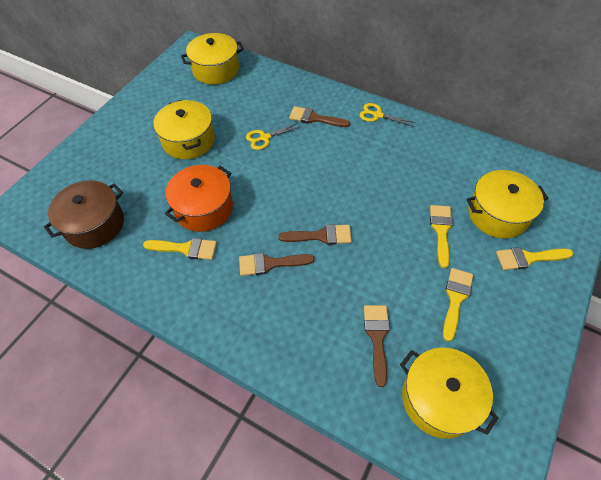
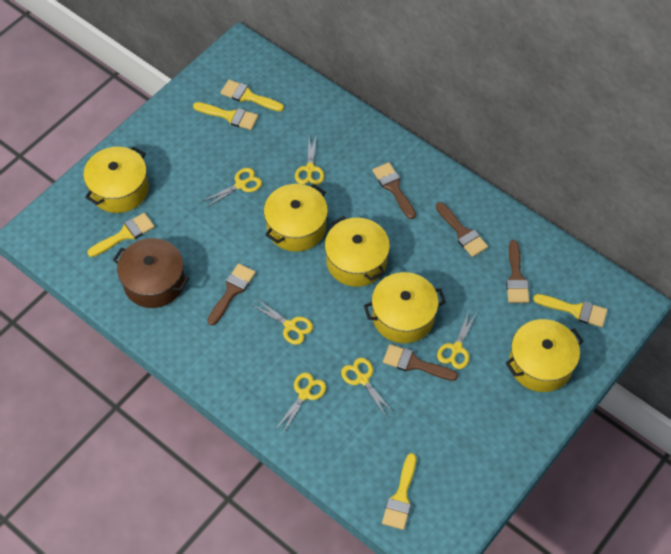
brown brush: [239,253,315,276] [278,224,352,245] [289,106,350,127] [364,305,390,387] = 4 -> [207,263,256,325] [372,162,416,219] [383,344,458,381] [436,202,488,257] [506,240,529,303] = 5
orange pot: [165,165,233,232] = 1 -> none = 0
yellow brush: [143,238,217,260] [430,205,453,268] [443,268,473,342] [496,247,573,270] = 4 -> [87,213,155,257] [193,102,258,130] [220,80,284,112] [382,453,416,530] [533,294,608,327] = 5
yellow pot: [153,100,215,159] [181,33,244,85] [400,348,499,439] [466,170,548,239] = 4 -> [83,146,149,213] [264,184,328,252] [325,216,390,287] [364,272,446,343] [505,319,584,392] = 5
yellow scissors: [246,122,302,150] [360,103,416,127] = 2 -> [202,168,262,208] [252,298,313,345] [275,372,326,433] [295,134,324,185] [341,358,393,416] [437,311,476,369] = 6

